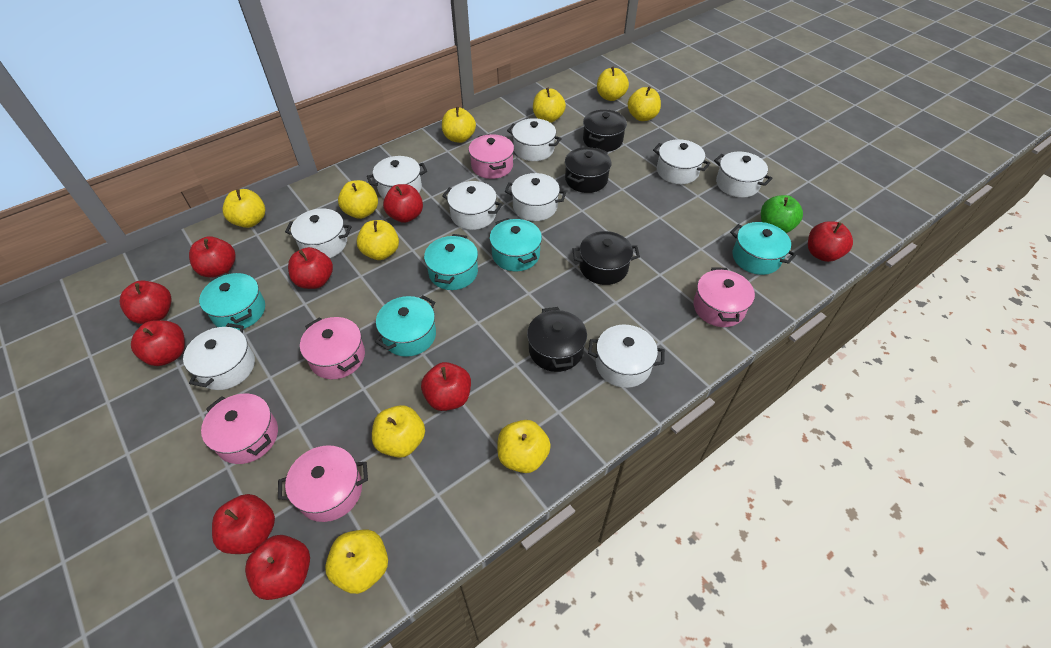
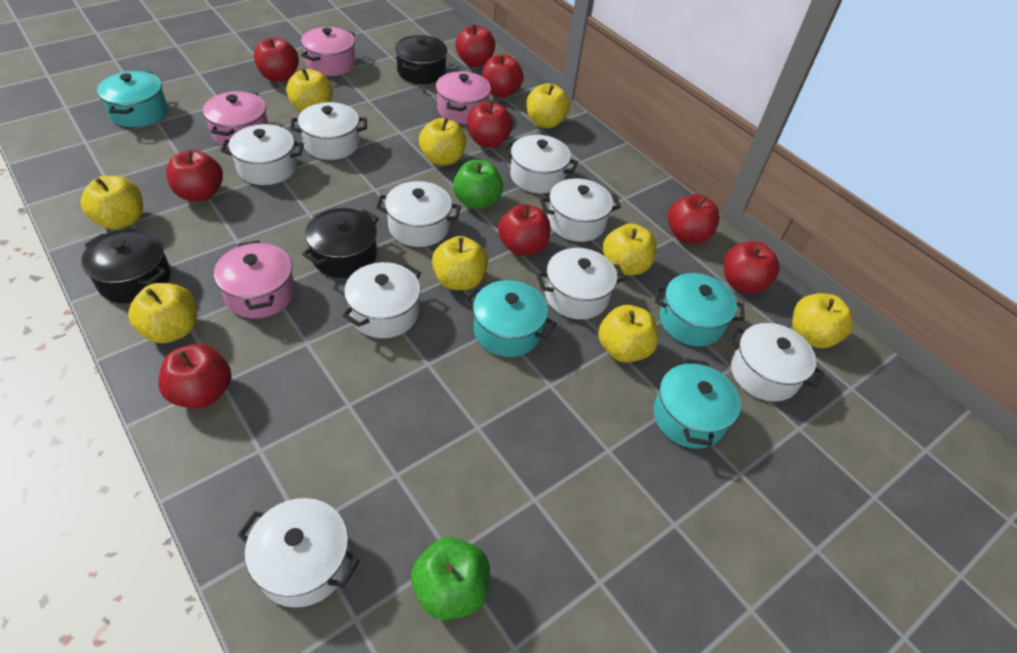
black pot: [527,307,587,372] [565,147,611,193] [572,231,640,285] [583,110,627,152] = 4 -> [81,228,171,304] [302,208,379,278] [395,35,447,84] = 3
green apple: [761,195,803,233] = 1 -> [411,537,490,620] [453,160,503,209] = 2
pink pot: [201,394,278,464] [278,445,368,522] [300,317,365,379] [469,134,514,179] [693,267,755,327] = 5 -> [203,91,268,148] [214,240,295,318] [301,27,356,76] [436,71,491,124] = 4
turquoise pot: [199,273,265,330] [375,295,436,357] [424,234,478,290] [490,218,542,271] [730,222,796,275] = 5 -> [97,71,168,127] [464,280,557,357] [653,358,741,449] [655,273,745,346] = 4
yellow apple: [222,189,265,228] [325,530,388,594] [338,180,378,219] [357,220,399,260] [372,405,425,458] [442,107,476,143] [497,420,551,473] [533,88,566,123] [597,67,629,101] [628,86,661,121] = 10 -> [81,176,143,230] [128,283,197,343] [286,68,333,112] [419,118,466,166] [432,236,488,290] [527,84,570,128] [598,305,658,363] [603,223,657,275] [792,293,853,348] = 9

